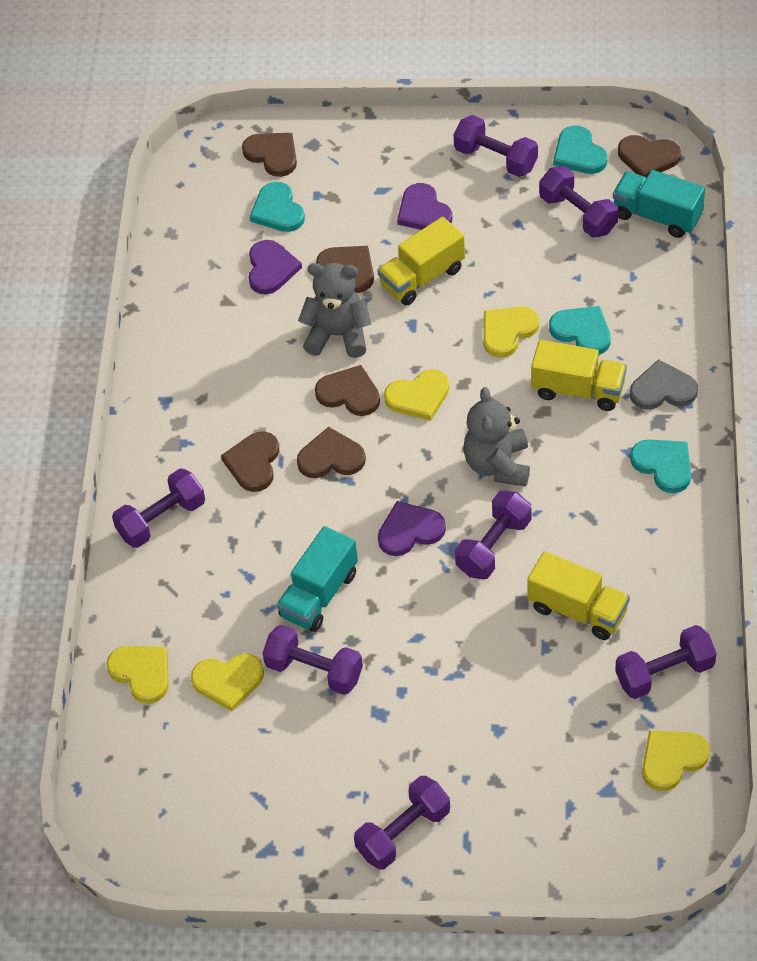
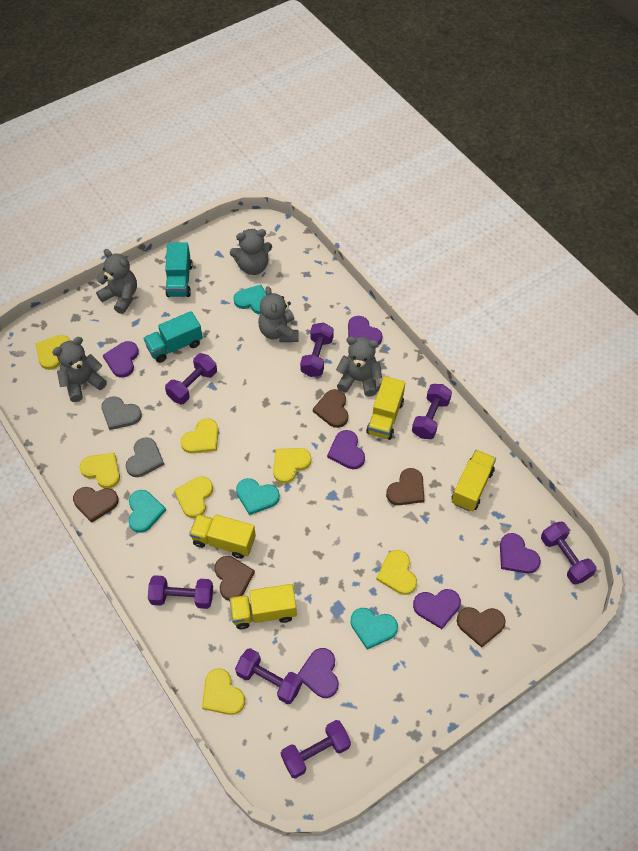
brown heart: [221,431,279,492] [242,133,297,177] [297,427,366,478] [315,365,380,416] [316,246,374,293] [618,135,681,178] = 6 -> [73,487,119,523] [215,556,255,601] [313,389,348,428] [386,468,424,505] [457,607,506,648] = 5
grey heart: [630,359,698,410] = 1 -> [101,396,142,430] [126,437,164,477] = 2
grey teddy bear: [298,263,371,358] [463,387,530,487] = 2 -> [52,337,107,402] [96,249,137,314] [230,229,272,275] [258,286,299,342] [336,336,382,397] = 5
purple heart: [248,240,302,294] [378,501,446,556] [397,183,452,230] = 3 -> [103,341,139,378] [297,648,339,698] [327,430,365,469] [348,316,382,345] [413,589,461,629] [500,533,541,574] = 6
yellow heart: [106,646,169,704] [191,654,264,711] [384,369,450,421] [483,306,539,358] [642,730,710,791] = 5 -> [35,335,71,370] [80,453,120,488] [174,476,213,518] [181,418,218,454] [202,668,245,715] [273,448,312,484] [376,550,417,595] = 7
yellow truck: [377,217,465,306] [527,551,630,640] [531,340,627,411] = 3 -> [189,514,256,559] [230,584,297,629] [366,376,405,440] [452,450,496,512] = 4

